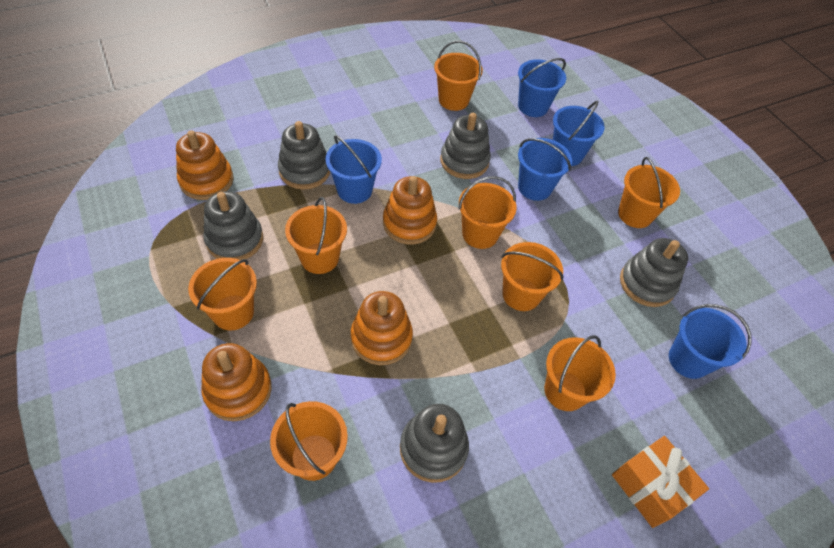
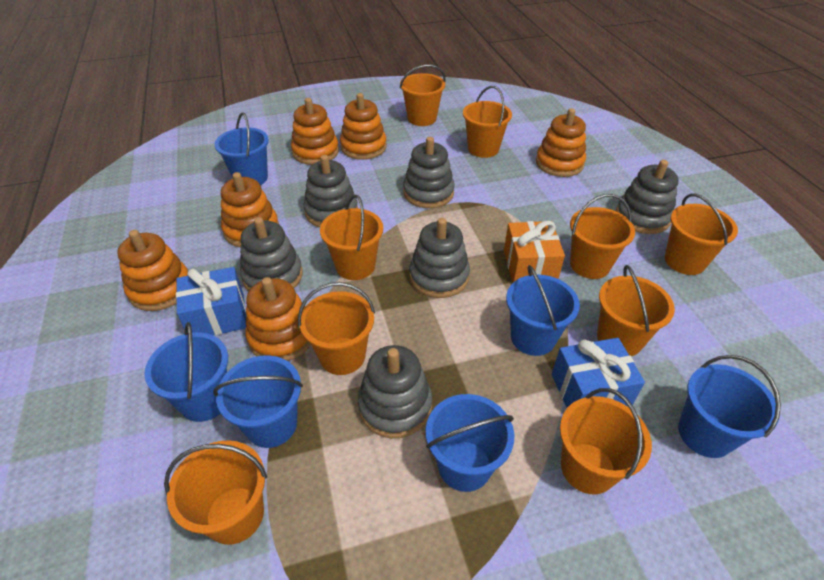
blue bucket: [326,135,382,204] [518,58,566,117] [518,138,572,201] [553,101,605,166] [669,304,752,379] = 5 -> [145,322,228,422] [213,355,303,448] [215,112,269,185] [426,394,514,492] [506,265,580,356] [678,355,781,458] = 6
blue gift: none = 0 -> [176,267,246,335] [551,338,645,408] = 2
grey stacking toy: [203,191,263,260] [278,121,330,189] [400,404,469,483] [440,113,491,179] [620,238,688,307] = 5 -> [240,217,303,291] [304,155,358,227] [358,345,432,438] [403,137,455,208] [409,218,470,298] [616,160,679,234] = 6
orange bucket: [188,258,257,330] [270,401,348,481] [285,197,347,274] [434,41,483,111] [458,176,517,249] [501,242,564,311] [544,335,616,411] [618,157,680,228] = 8 -> [164,440,267,545] [298,282,375,375] [320,195,383,280] [400,64,446,126] [463,86,512,158] [560,388,652,495] [570,194,635,279] [597,265,675,356] [665,194,738,275] = 9
orange stacking toy: [176,130,234,200] [201,343,272,421] [351,291,413,365] [383,176,437,245] = 4 -> [117,230,188,311] [221,172,279,247] [245,277,311,361] [291,98,339,165] [340,93,387,160] [536,108,586,177] = 6

